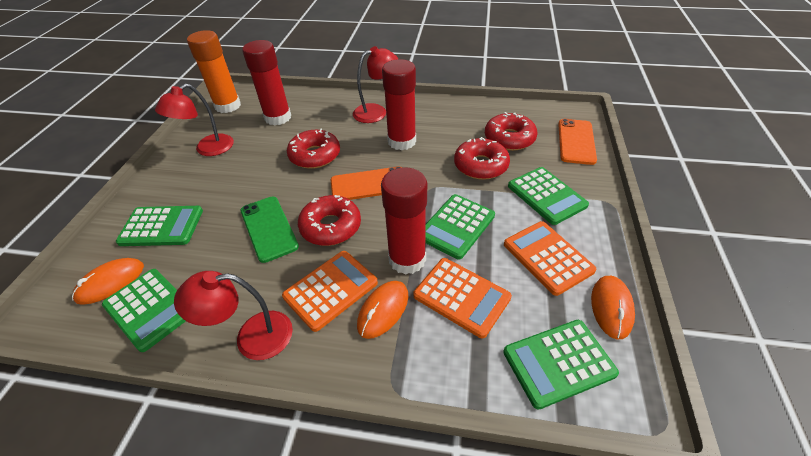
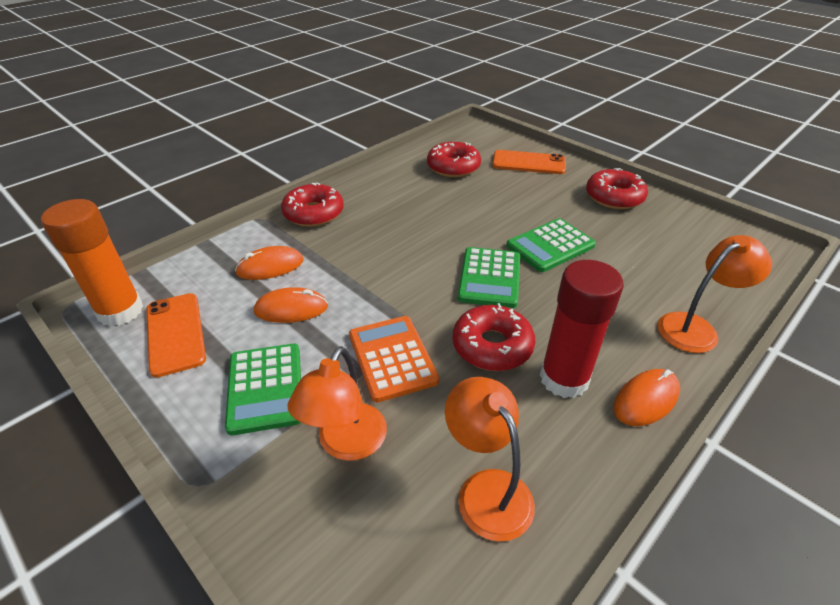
green calculator: [102,269,186,352] [116,206,203,246] [425,194,495,260] [503,320,619,410] [508,167,589,225] = 5 -> [225,344,301,436] [458,247,520,308] [506,218,596,272] = 3
green phone: [240,197,299,263] = 1 -> none = 0
orange calculator: [282,251,378,332] [413,258,512,338] [504,221,596,296] = 3 -> [349,316,439,402] = 1
orange lamp: none = 0 -> [288,346,387,461] [445,377,535,542] [658,235,772,353] = 3
red glue stick: [242,40,291,126] [381,167,427,275] [382,59,416,150] = 3 -> [540,260,624,398] = 1
red lamp: [155,84,234,156] [174,271,293,360] [353,46,398,123] = 3 -> none = 0

